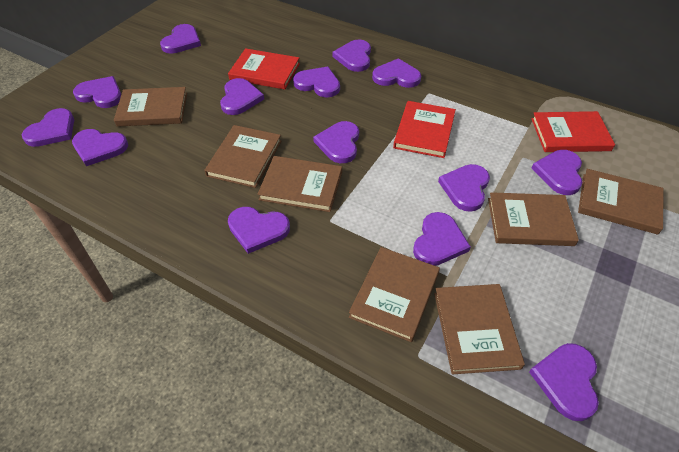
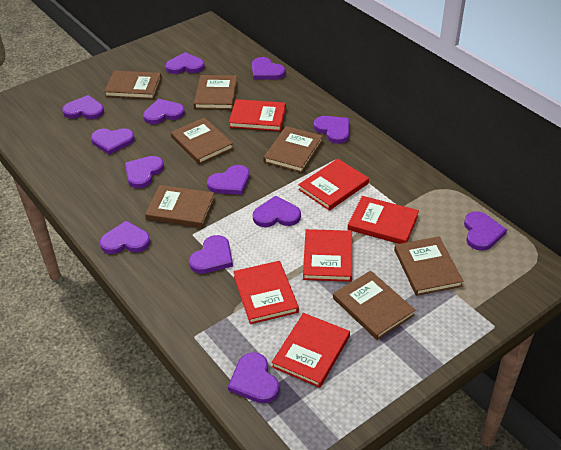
purple heart: [22,108,74,147] [72,129,128,166] [73,76,121,108] [160,24,201,54] [220,78,264,115] [228,207,290,254] [293,66,340,98] [313,121,359,163] [333,40,371,72] [372,58,421,88] [413,212,471,266] [438,164,490,212] [529,343,599,421] [531,150,582,195] = 14 -> [62,95,104,119] [91,128,135,155] [100,221,150,254] [125,156,164,188] [143,99,185,124] [166,52,205,74] [189,235,233,274] [207,165,250,195] [228,352,279,403] [252,57,286,80] [253,196,301,227] [314,116,350,144] [464,211,507,251] = 13
red book: [228,48,300,89] [393,101,456,158] [531,111,615,152] = 3 -> [229,99,286,131] [233,261,299,324] [272,313,350,388] [298,159,369,211] [303,229,352,282] [348,196,419,244] = 6

